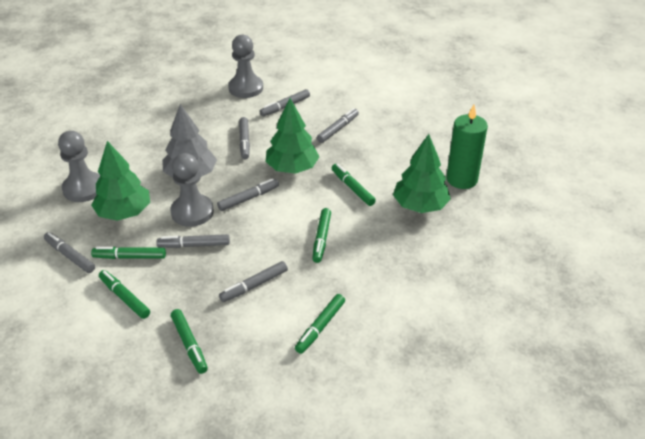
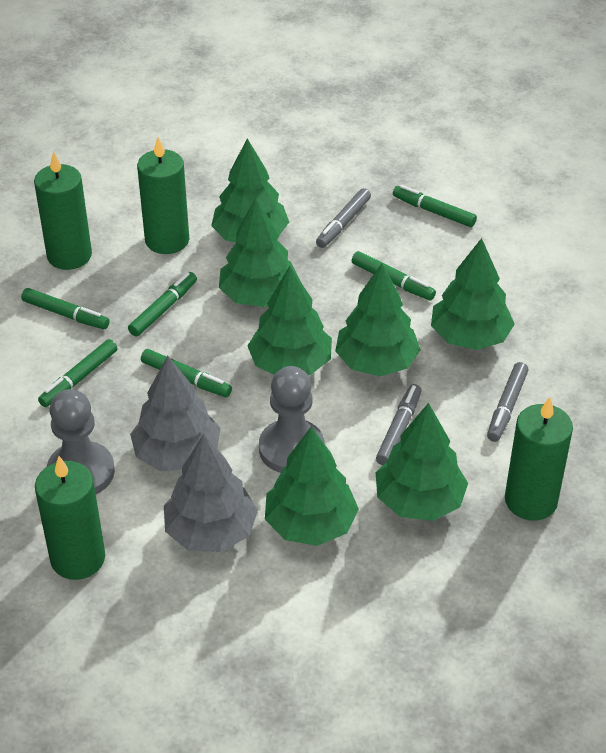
green candle: [446,105,488,189] = 1 -> [34,152,92,270] [35,456,105,580] [137,137,189,254] [505,397,573,520] = 4
green tree: [91,141,150,221] [265,98,320,174] [393,134,451,213] = 3 -> [211,138,289,242] [219,198,300,307] [247,266,332,375] [265,427,359,546] [335,264,421,376] [376,403,468,521] [431,238,515,350] = 7
grey marker: [44,232,95,273] [157,234,230,248] [217,178,279,211] [219,261,288,302] [239,117,250,160] [260,89,310,117] [317,108,359,143] = 7 -> [316,188,371,248] [376,384,422,465] [487,362,528,442] = 3
grey pawn: [58,131,100,202] [170,153,214,227] [228,35,263,98] = 3 -> [47,389,115,494] [259,366,324,473] = 2
grey tree: [162,104,217,178] = 1 -> [130,356,221,471] [164,434,258,552] = 2

